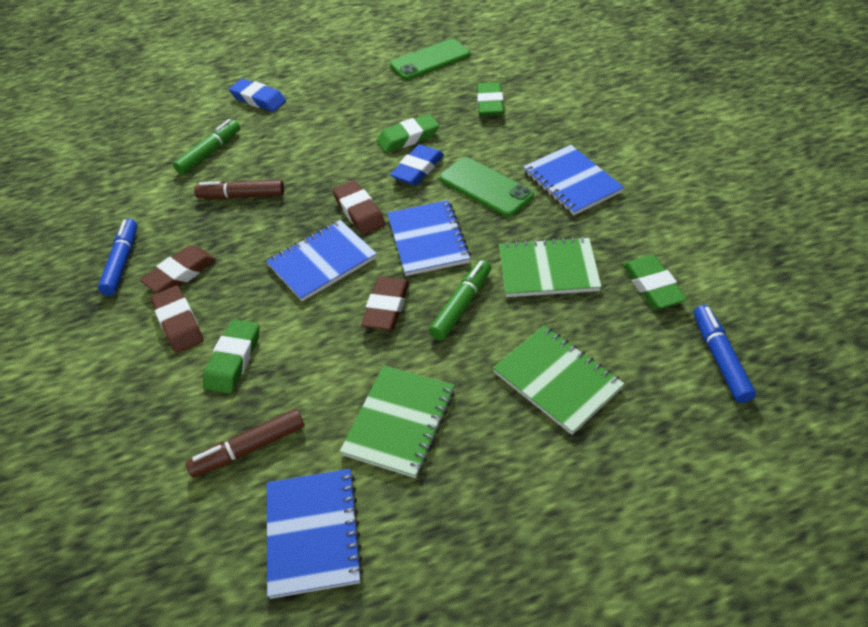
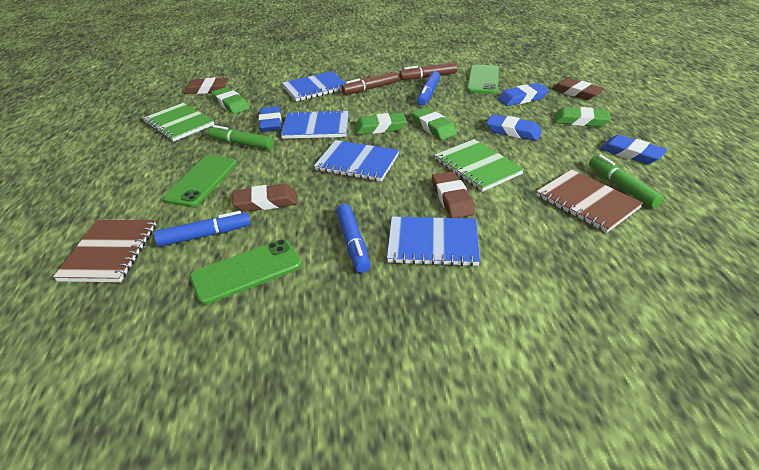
blue eraser: [229,79,286,112] [390,144,444,185] = 2 -> [259,106,282,132] [486,114,542,141] [498,83,549,106] [600,135,667,164] = 4
blue marker: [98,219,137,296] [694,305,756,403] = 2 -> [154,211,250,247] [336,204,370,273] [417,71,440,106] = 3
brown notebook: none = 0 -> [53,220,156,282] [536,169,643,233] = 2
green notebook: [340,365,455,478] [493,326,624,435] [499,236,602,297] = 3 -> [143,103,214,142] [434,139,524,192] = 2
green phone: [390,39,470,80] [440,157,534,217] = 2 -> [162,155,237,207] [190,239,302,305] [467,65,499,94] = 3

